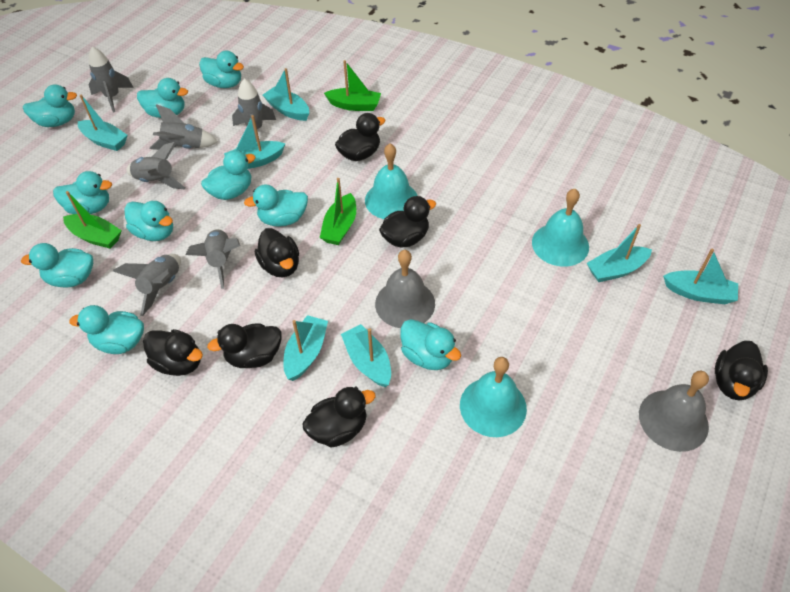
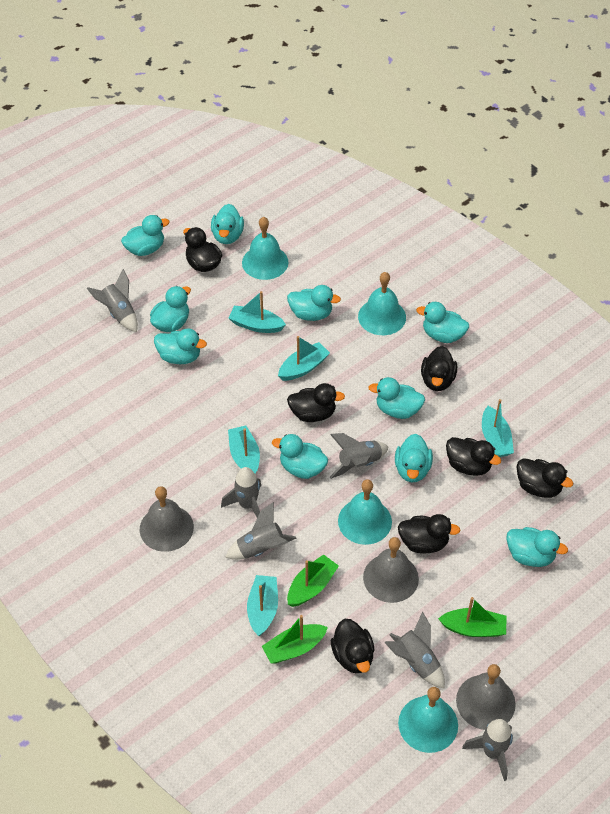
grey bell: [375,250,435,328] [639,371,709,452] = 2 -> [140,486,194,552] [363,537,419,603] [456,664,516,730] = 3
turquoise bell: [365,144,417,219] [460,357,527,437] [532,189,589,267] = 3 -> [242,217,289,280] [338,479,392,545] [358,272,406,335] [398,687,458,753] = 4
turquoise boat: [78,94,128,151] [224,115,286,169] [263,68,309,121] [284,315,328,381] [341,324,391,387] [587,224,652,282] [663,249,738,304] = 7 -> [228,425,260,473] [229,291,286,333] [247,575,278,636] [278,336,330,381] [482,399,514,457] = 5

